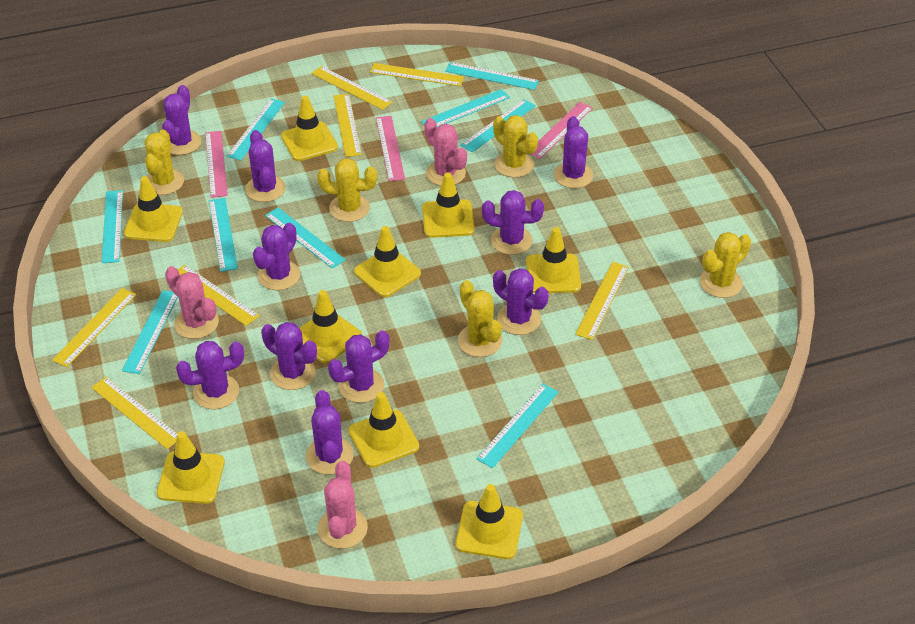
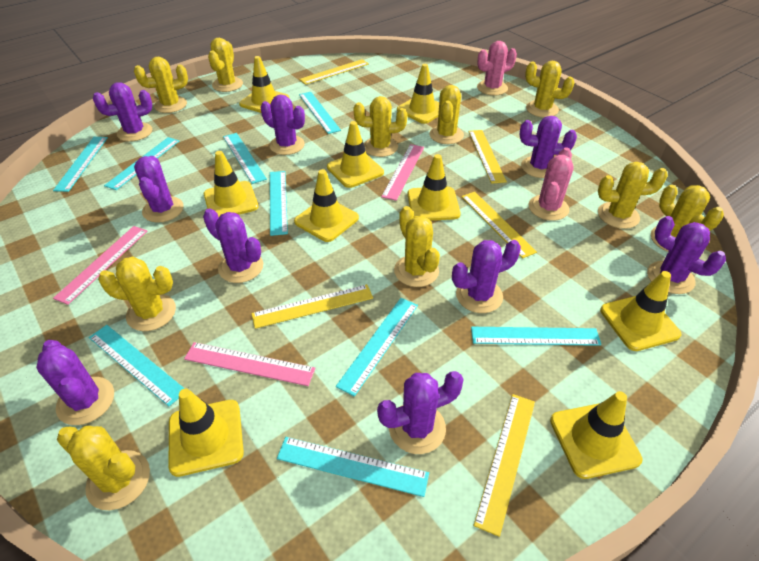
pink cactus: [165,266,219,339] [318,461,368,549] [424,118,467,186] = 3 -> [477,41,517,96] [529,147,574,221] = 2
purple cactus: [162,85,201,155] [176,341,244,409] [245,130,286,202] [253,223,300,290] [261,322,317,390] [306,390,354,475] [328,330,389,403] [482,190,544,255] [493,268,549,335] [554,116,593,188] = 10 -> [36,340,114,425] [93,82,152,142] [134,156,184,223] [203,208,263,283] [261,95,305,155] [377,371,464,454] [452,240,521,313] [520,116,577,178] [647,216,726,294] = 9
yellow cactus: [145,130,184,195] [317,158,377,222] [458,280,502,357] [493,115,538,178] [699,232,751,298] = 5 -> [57,426,150,510] [98,257,176,331] [134,57,188,113] [208,38,243,92] [354,96,407,157] [394,206,440,287] [429,85,464,144] [525,61,575,117] [598,162,668,229] [651,185,724,252] = 10
yellow ruler: [52,288,136,367] [91,377,177,449] [178,265,259,326] [311,66,392,110] [334,94,362,157] [370,63,464,86] [575,262,629,340] = 7 -> [251,284,373,329] [299,59,369,85] [461,192,537,258] [468,130,507,184] [474,394,535,537] = 5

